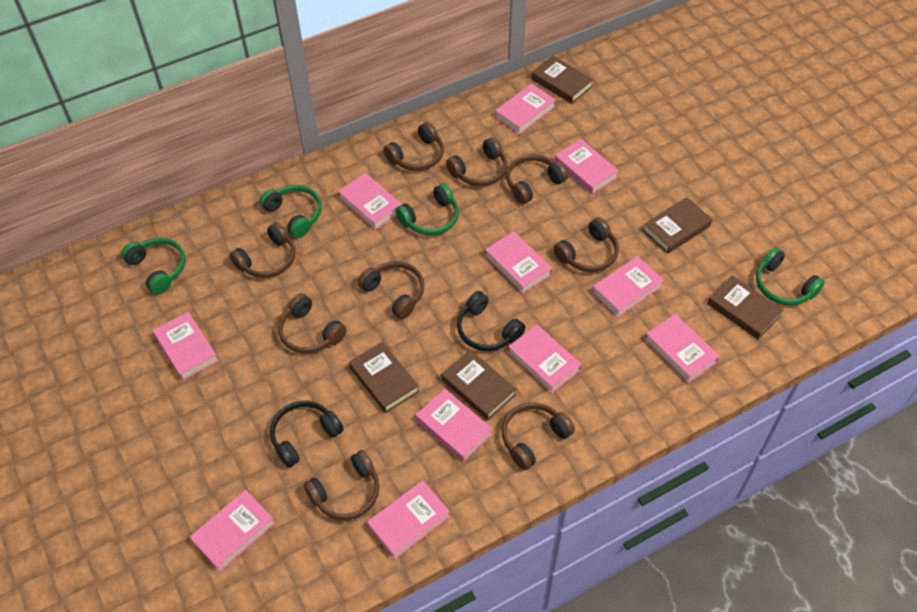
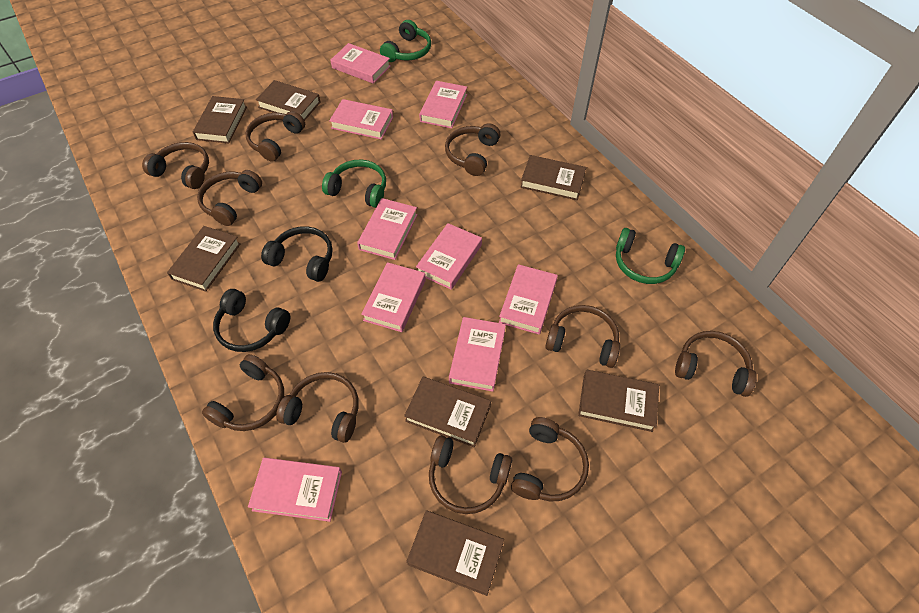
brown book: [349,342,419,413] [442,350,516,420] [532,56,593,104] [643,197,712,254] [707,275,783,339] = 5 -> [167,226,241,292] [193,96,247,143] [256,80,321,121] [404,377,491,447] [406,510,504,596] [520,155,586,200] [578,370,659,432] = 7
brown headphones: [230,222,295,278] [278,293,347,353] [304,450,380,520] [358,261,424,319] [383,122,444,171] [446,137,507,186] [502,403,575,470] [506,154,568,204] [553,217,619,272] = 9 -> [142,142,209,189] [197,170,262,226] [202,354,284,431] [246,111,305,162] [276,372,358,443] [429,435,512,514] [445,123,500,176] [511,417,589,501] [545,305,620,368] [675,331,757,397] = 10
green headphones: [121,237,186,294] [260,185,322,238] [396,183,459,235] [756,248,825,305] = 4 -> [322,159,386,208] [380,20,431,62] [616,228,685,284] = 3
pink book: [153,312,219,380] [190,490,275,572] [338,173,402,230] [367,480,450,559] [416,389,492,462] [485,231,552,294] [495,84,556,135] [508,324,582,393] [554,139,619,194] [592,256,664,317] [645,314,720,383] = 11 -> [248,458,342,522] [329,99,393,139] [330,43,390,84] [357,198,418,260] [361,262,426,332] [416,223,482,290] [419,81,467,128] [449,317,506,392] [499,264,558,335] = 9

